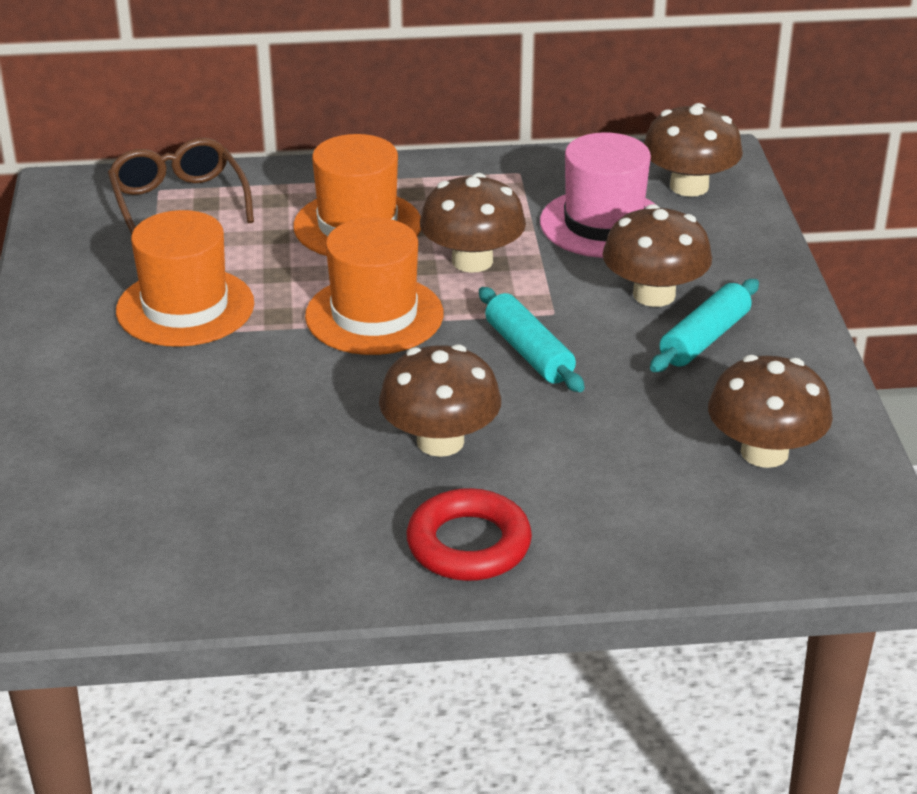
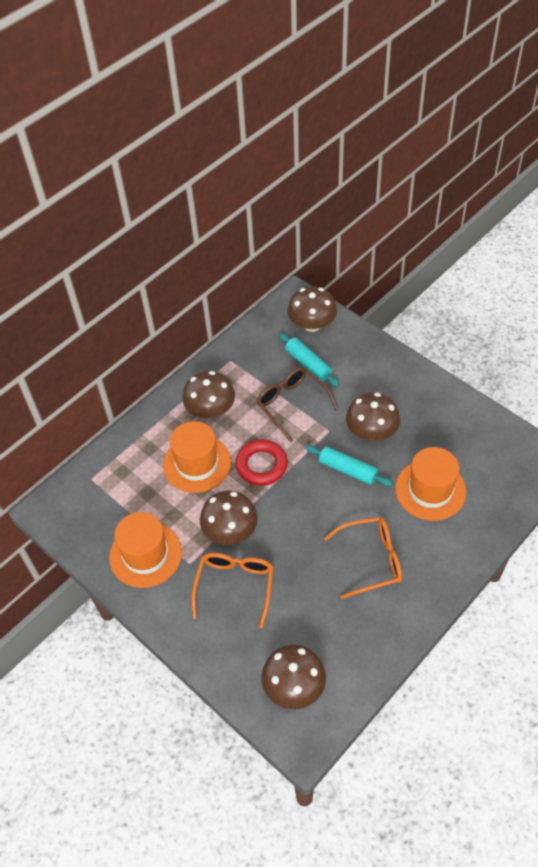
orange glasses: none = 0 -> [191,553,274,628] [324,517,402,599] = 2
pink hat: [540,133,656,258] = 1 -> none = 0

